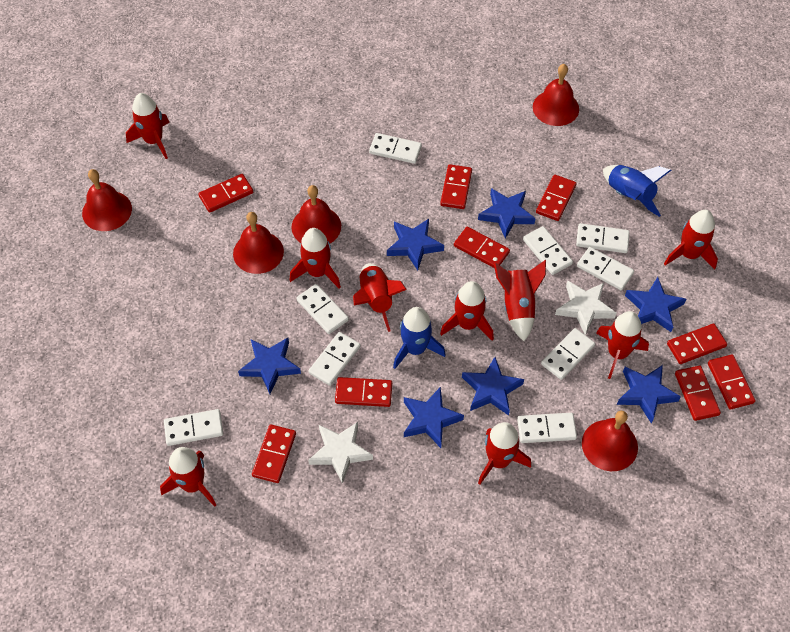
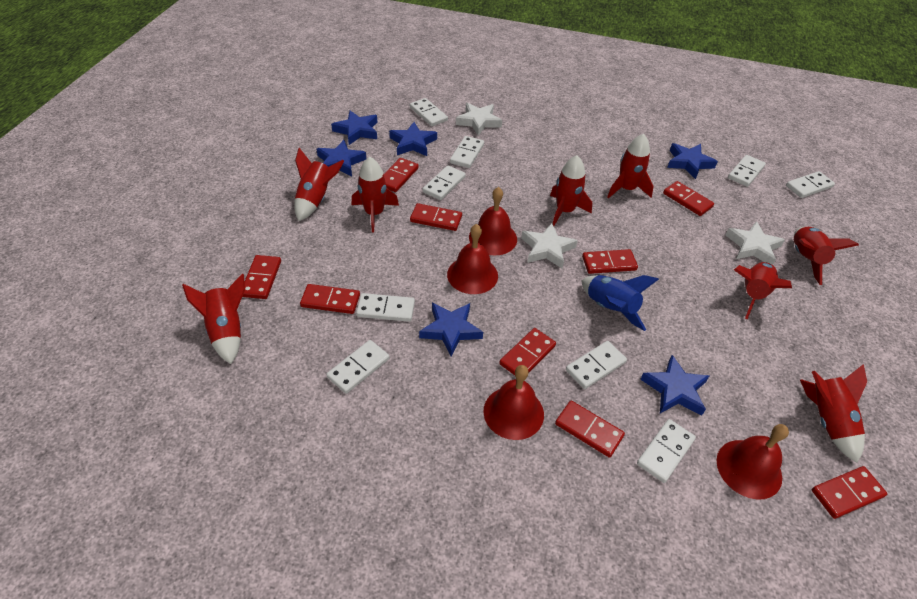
blue rocket: [393,307,446,369] [603,165,671,217] = 2 -> [581,275,659,331] = 1
blue star: [238,338,301,394] [387,219,444,270] [404,387,464,448] [462,357,524,416] [478,188,536,239] [617,365,681,424] [625,277,686,332] = 7 -> [317,140,366,177] [331,111,377,145] [389,122,437,156] [419,303,483,357] [640,355,709,416] [667,143,718,179] = 6
red bell: [82,169,132,231] [233,212,284,274] [291,185,341,243] [533,64,579,126] [582,411,638,471] = 5 -> [447,224,498,294] [469,187,517,256] [483,365,544,440] [717,424,789,500] = 4
red rocket: [126,93,170,159] [160,447,216,507] [290,228,341,289] [353,263,407,332] [440,281,494,341] [478,422,531,485] [494,260,546,341] [596,311,649,379] [664,210,718,269] = 9 -> [182,274,245,364] [294,148,344,221] [352,157,399,232] [550,155,592,226] [607,134,654,198] [734,262,792,319] [794,227,859,285] [800,364,867,463] = 8
white star: [308,422,373,484] [555,280,616,335] = 2 -> [456,103,502,136] [521,223,578,268] [725,221,785,265] = 3

